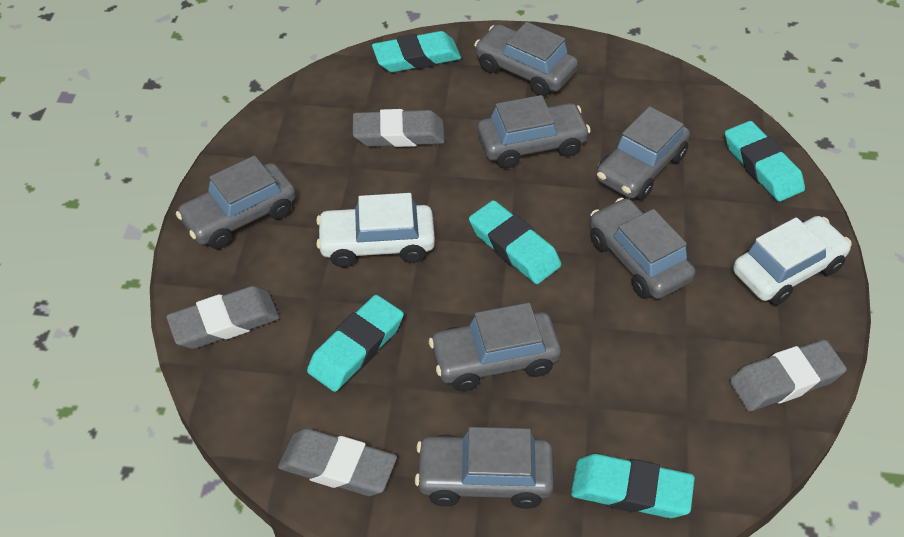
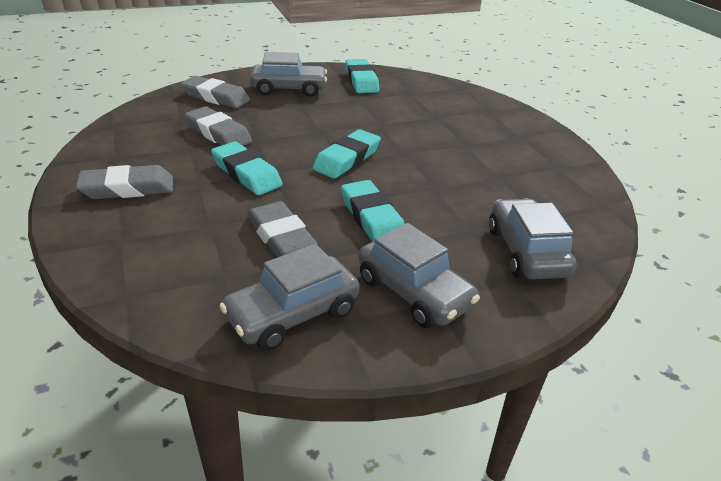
grey car: [176,156,296,249] [415,427,554,509] [429,303,561,391] [474,22,578,96] [477,95,591,168] [590,198,695,299] [596,106,690,200] = 7 -> [220,244,359,350] [250,52,327,97] [358,223,480,328] [489,198,577,280] = 4
turquoise eraser: [307,295,404,392] [372,31,461,72] [469,200,561,284] [571,454,695,518] [725,121,805,202] = 5 -> [211,141,283,195] [312,129,381,179] [341,180,405,242] [345,59,379,93] = 4
white car: [316,193,435,267] [733,216,852,305] = 2 -> none = 0

